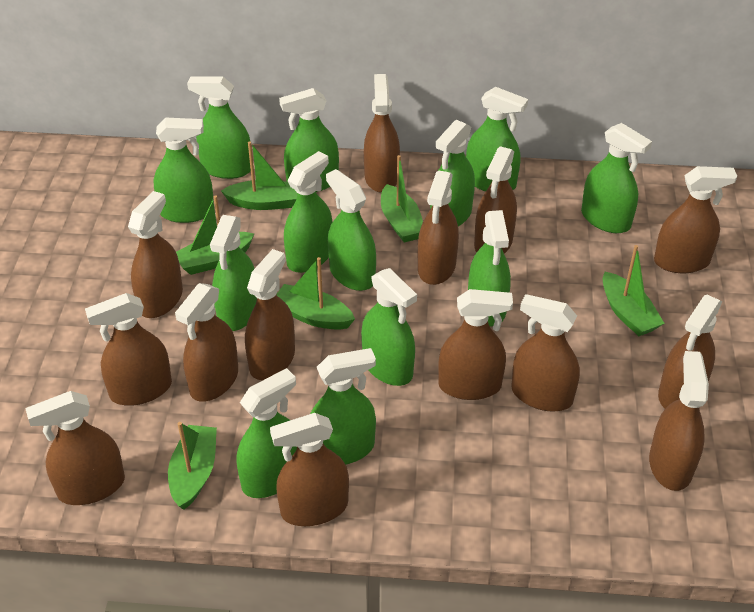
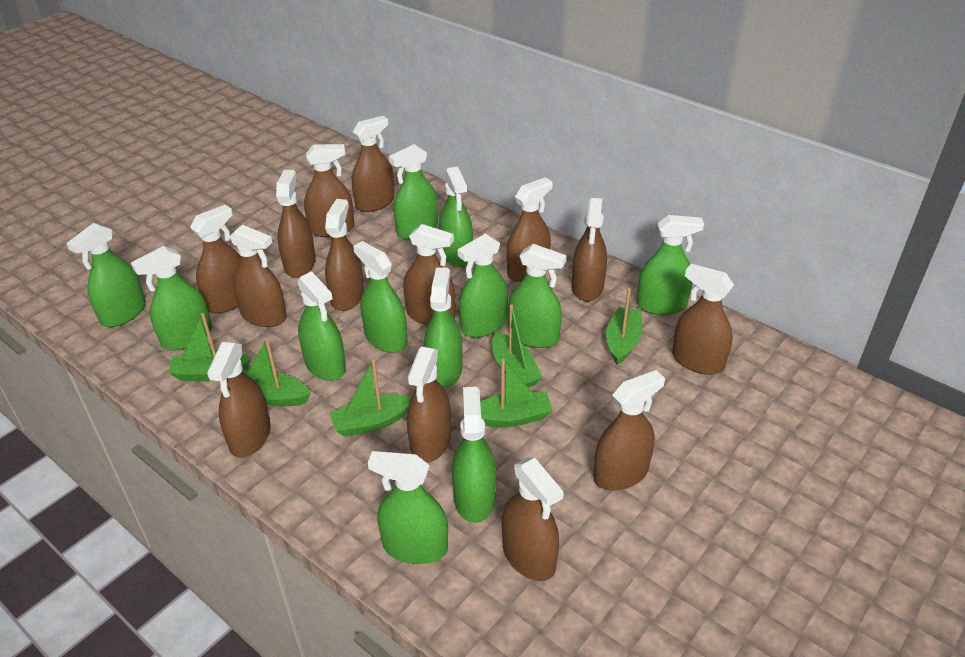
green spray bottle: [153,118,214,223] [187,76,251,179] [210,215,257,331] [236,368,297,498] [279,88,339,192] [284,151,332,273] [310,348,376,465] [326,169,376,291] [361,268,417,386] [430,120,475,226] [466,87,528,192] [468,210,511,327] [581,123,652,233] = 13 -> [66,223,146,327] [131,246,212,351] [297,272,346,381] [353,241,408,353] [368,451,448,564] [389,144,438,240] [424,267,462,388] [439,166,473,267] [452,387,496,523] [457,233,508,338] [508,244,567,348] [637,215,704,315] = 12

